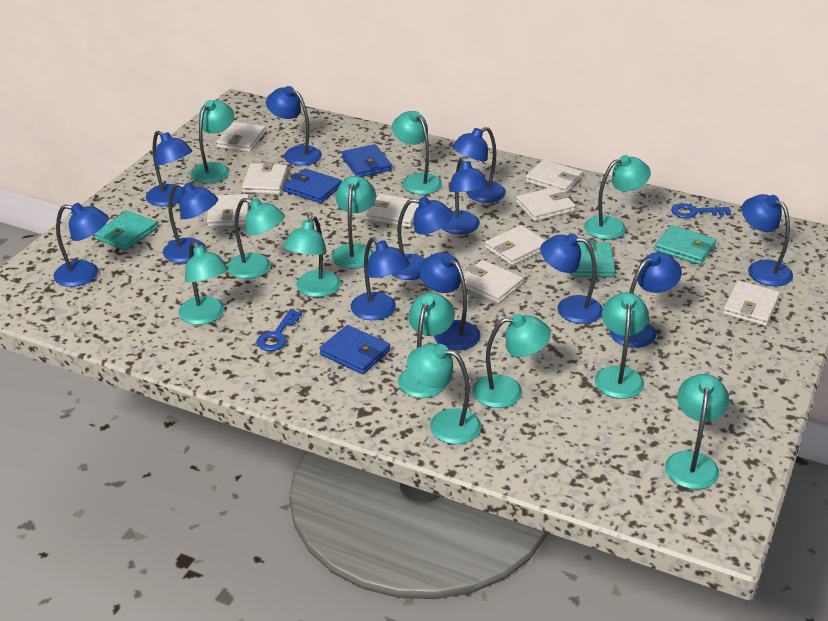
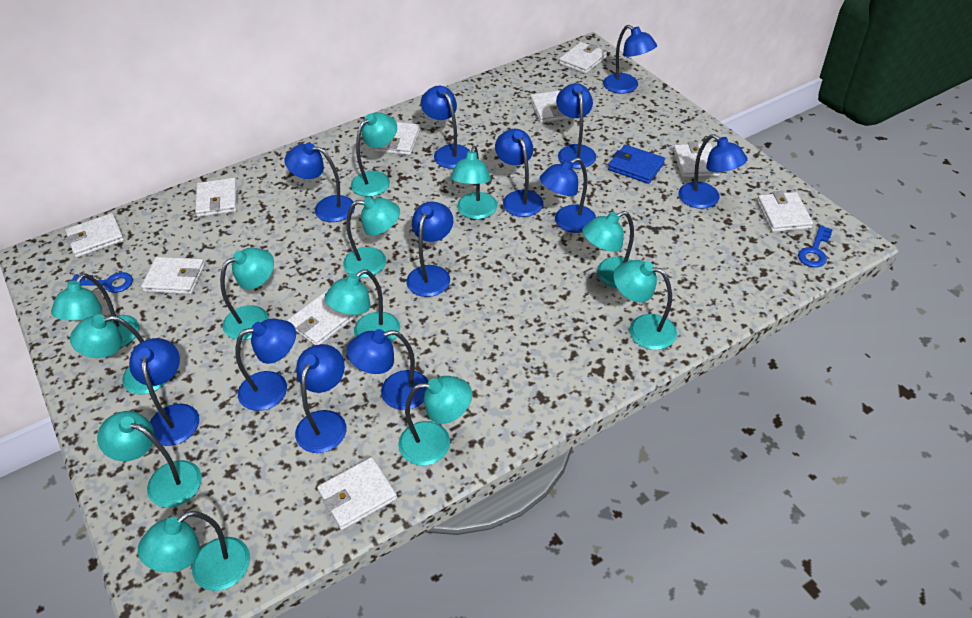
blue wallet: [283,168,342,203] [319,325,390,374] [342,144,392,177] = 3 -> [608,145,665,184] = 1
turquoise wallet: [95,211,158,251] [572,240,615,277] [655,225,716,265] = 3 -> none = 0
white wallet: [207,194,249,227] [216,122,266,152] [242,162,288,194] [366,194,419,228] [460,260,523,304] [485,225,546,266] [516,186,576,221] [525,160,583,193] [723,280,780,326] = 9 -> [65,213,124,258] [141,257,205,294] [195,178,237,217] [287,291,357,345] [317,457,397,530] [375,122,420,155] [530,90,573,123] [559,42,607,74] [673,142,720,178] [757,191,813,232] = 10

